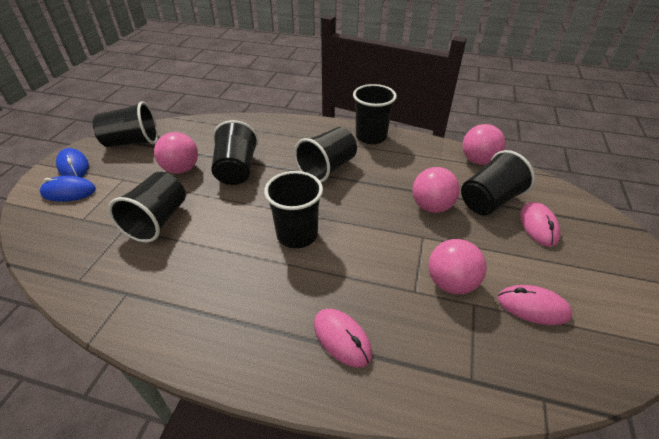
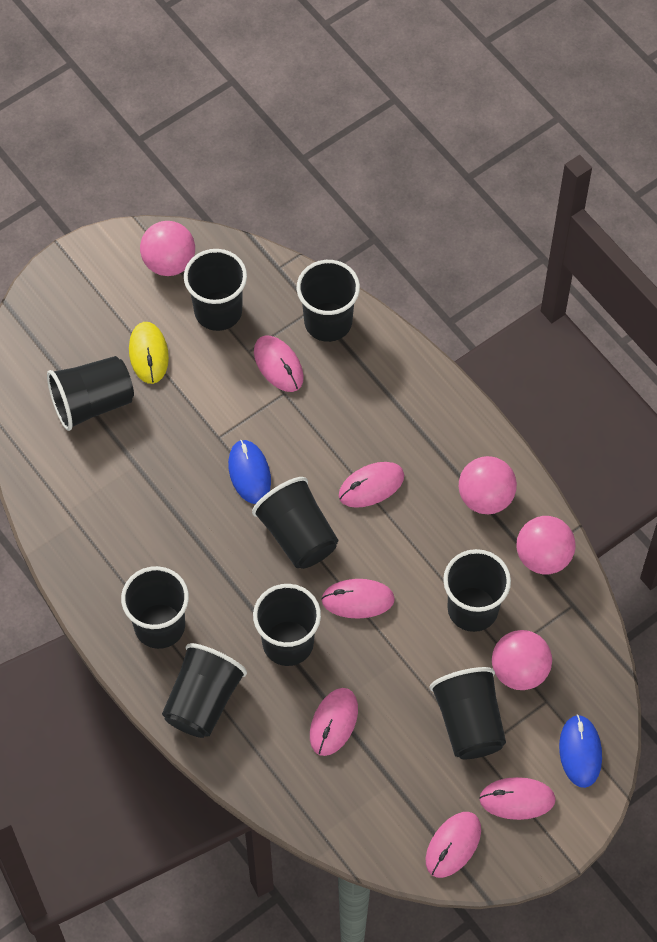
black cup: [93,101,158,147] [108,172,186,243] [212,120,258,185] [264,171,323,248] [294,127,357,183] [353,84,397,144] [461,150,535,215] = 7 -> [47,356,134,431] [121,566,189,649] [162,643,247,738] [184,249,247,331] [252,477,338,569] [253,584,321,666] [297,260,360,342] [429,667,506,759] [443,549,511,632] = 9
pink mouse: [314,309,372,368] [498,285,572,325] [520,202,560,247] = 3 -> [254,335,304,392] [310,688,358,756] [321,579,395,619] [339,462,404,508] [426,812,481,878] [479,777,556,820] = 6
yellow mouse: none = 0 -> [129,322,169,384] = 1

